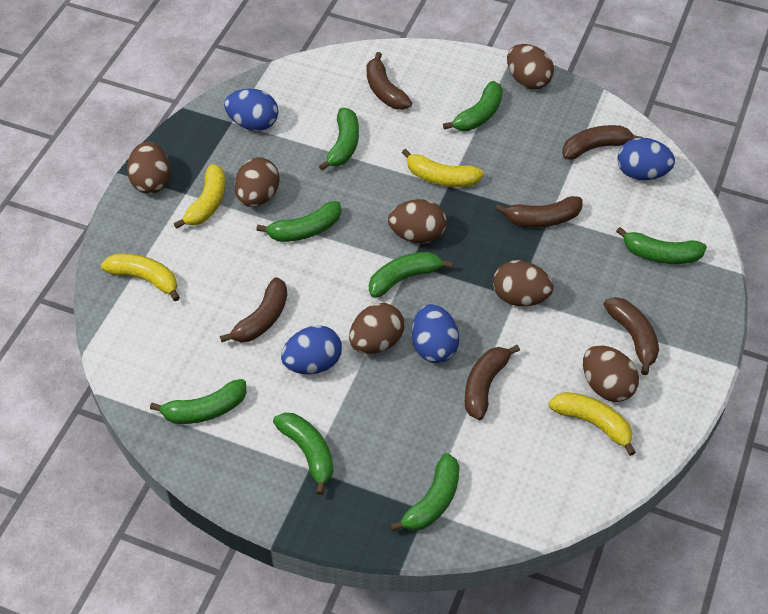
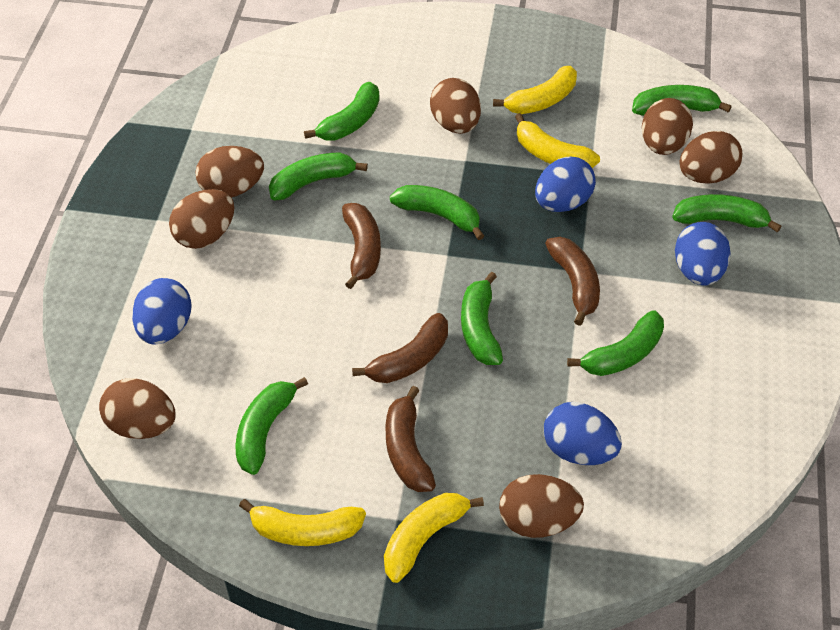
brown banana: [220,277,287,342] [366,52,412,110] [465,345,520,420] [495,196,582,227] [562,125,643,160] [603,297,659,375] = 6 -> [342,203,381,289] [352,313,448,383] [385,386,436,492] [545,237,600,326] = 4

